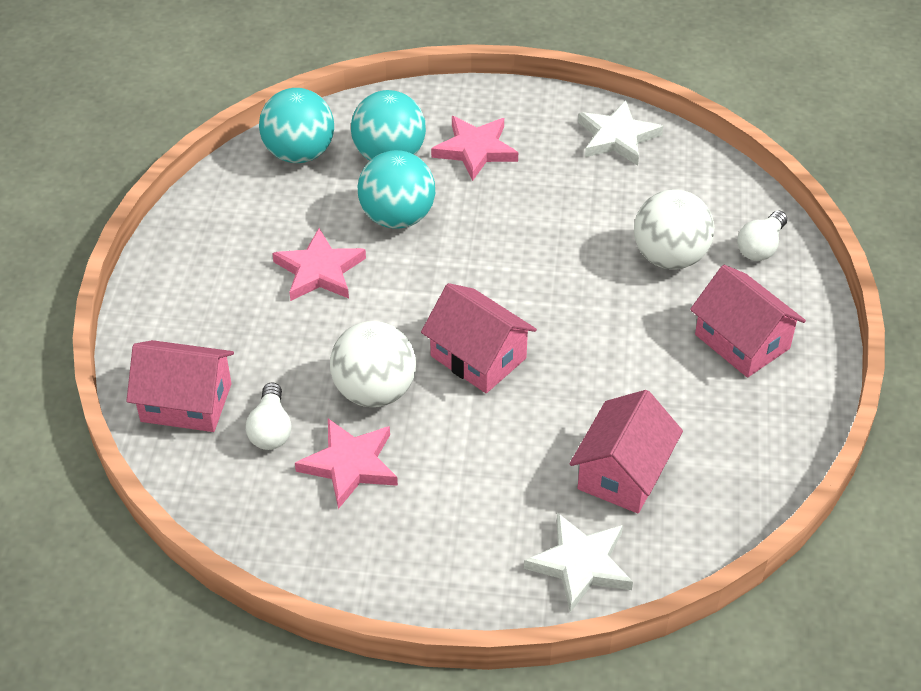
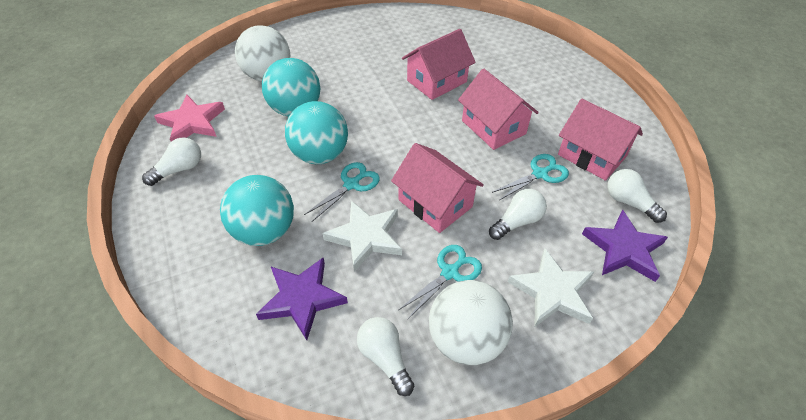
pink star: [272,228,366,301] [295,418,398,509] [431,116,518,181] = 3 -> [154,95,225,142] = 1
purple star: none = 0 -> [256,257,348,340] [582,210,668,282] = 2
turquoise scissors: none = 0 -> [304,162,380,222] [399,245,482,319] [492,154,569,200] = 3
white light bulb: [246,382,292,450] [737,211,787,261] = 2 -> [142,138,201,186] [357,317,414,396] [489,189,547,240] [607,169,667,223] = 4

